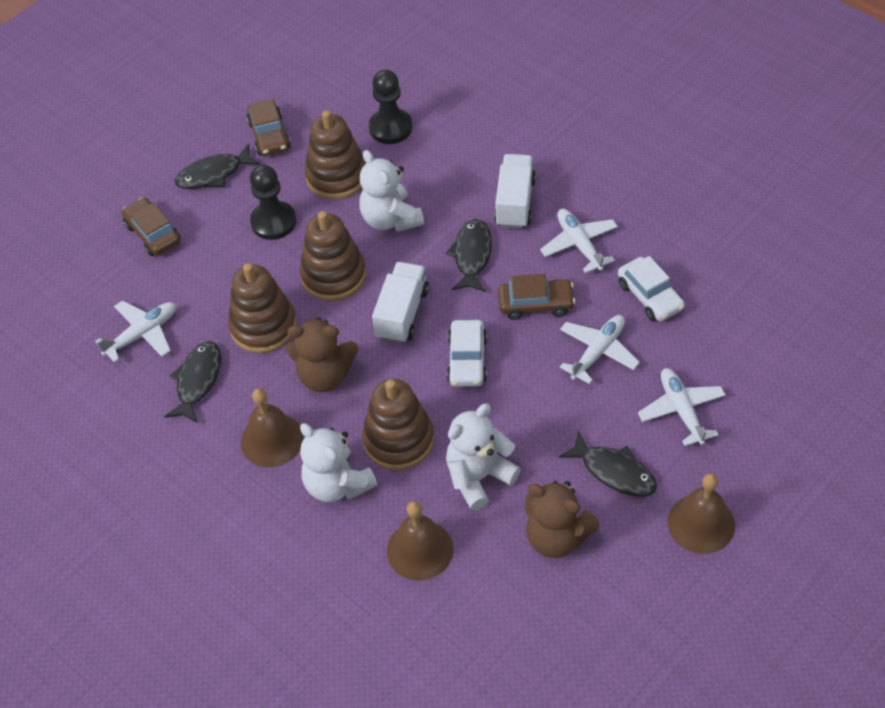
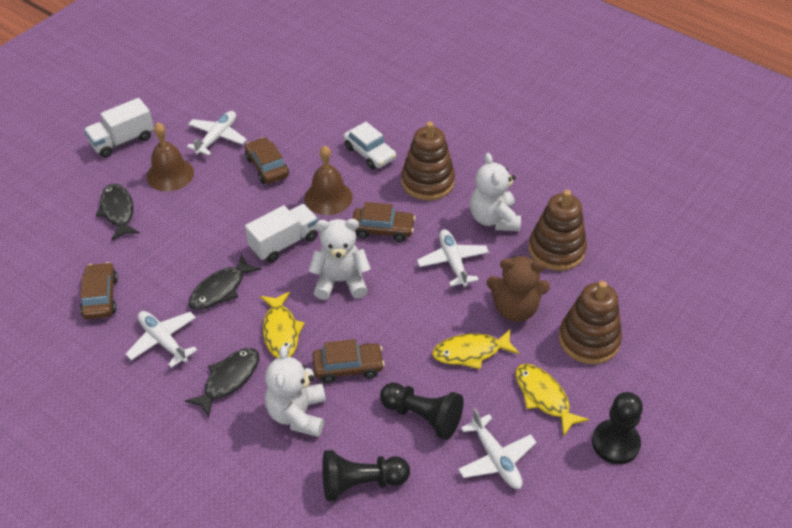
black fish: [164,341,221,423] [175,144,261,189] [446,219,492,292] [559,431,657,497] = 4 -> [96,184,140,241] [185,348,259,417] [189,254,261,310] = 3
black pawn: [250,165,296,240] [369,69,412,144] = 2 -> [322,450,410,501] [380,382,463,440] [592,392,643,464] = 3
brown bell: [241,388,304,467] [387,501,454,581] [668,473,735,554] = 3 -> [146,123,194,191] [304,146,353,215] = 2
brown car: [122,197,181,256] [247,98,291,156] [498,274,575,320] = 3 -> [80,262,118,319] [245,137,289,184] [312,339,385,383] [352,202,415,242] = 4
brown stacking toy: [228,263,297,353] [299,211,366,301] [304,110,366,200] [362,379,434,470] = 4 -> [401,122,455,200] [529,190,587,271] [559,281,622,364] = 3
brown teddy bear: [286,317,358,392] [525,481,600,558] = 2 -> [486,255,550,322] = 1
white car: [447,320,487,387] [618,256,685,321] = 2 -> [344,122,396,169] = 1
yellow fish: none = 0 -> [260,292,305,358] [432,330,519,369] [516,364,589,436] = 3

